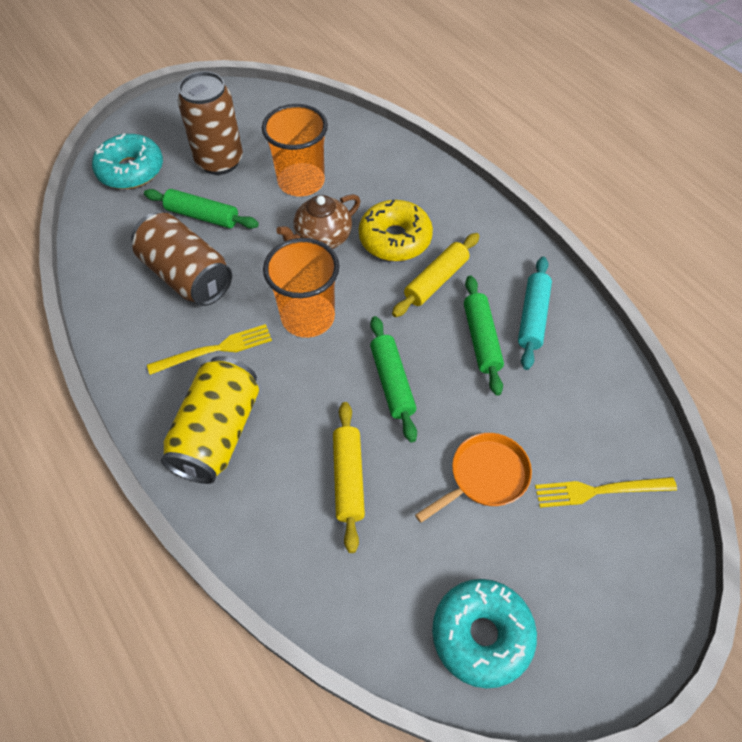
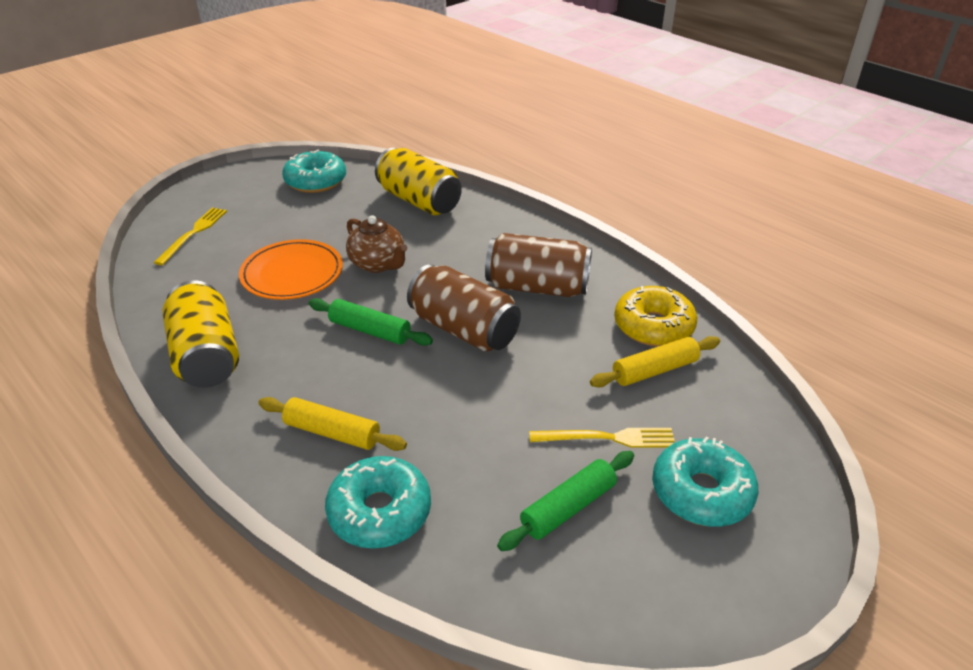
green rolling pin: [144,189,259,229] [370,316,417,442] [464,276,504,396] = 3 -> [309,298,433,346] [497,451,634,551] = 2
orange cup: [262,104,328,196] [263,238,340,338] = 2 -> none = 0
orange pan: [415,433,532,523] = 1 -> none = 0
orange plate: none = 0 -> [239,239,343,300] = 1
turquoise donut: [92,133,163,189] [432,579,537,689] = 2 -> [282,150,346,193] [325,456,431,548] [652,436,758,527] = 3
turquoise rolling pin: [518,257,552,370] = 1 -> none = 0
yellow can: [161,356,259,484] = 1 -> [163,280,239,388] [375,147,462,215] = 2

